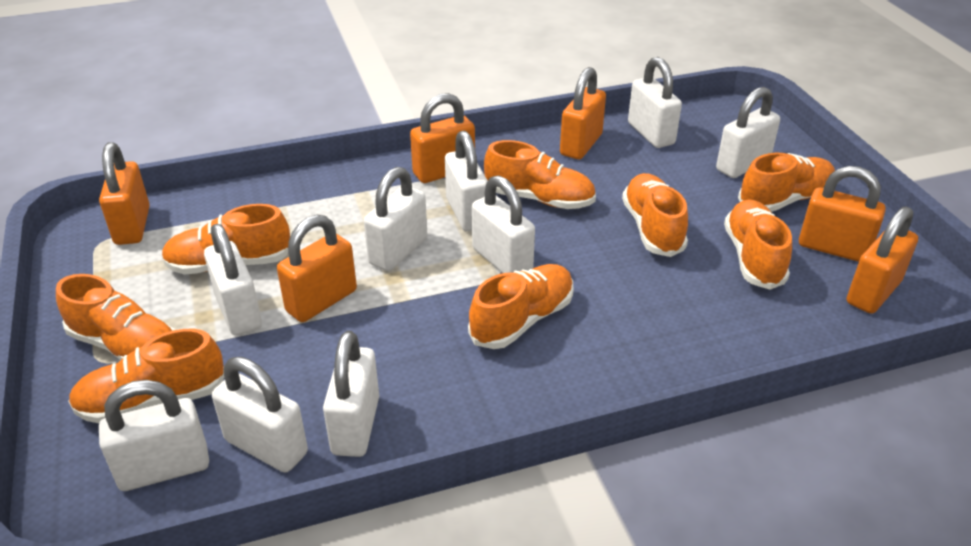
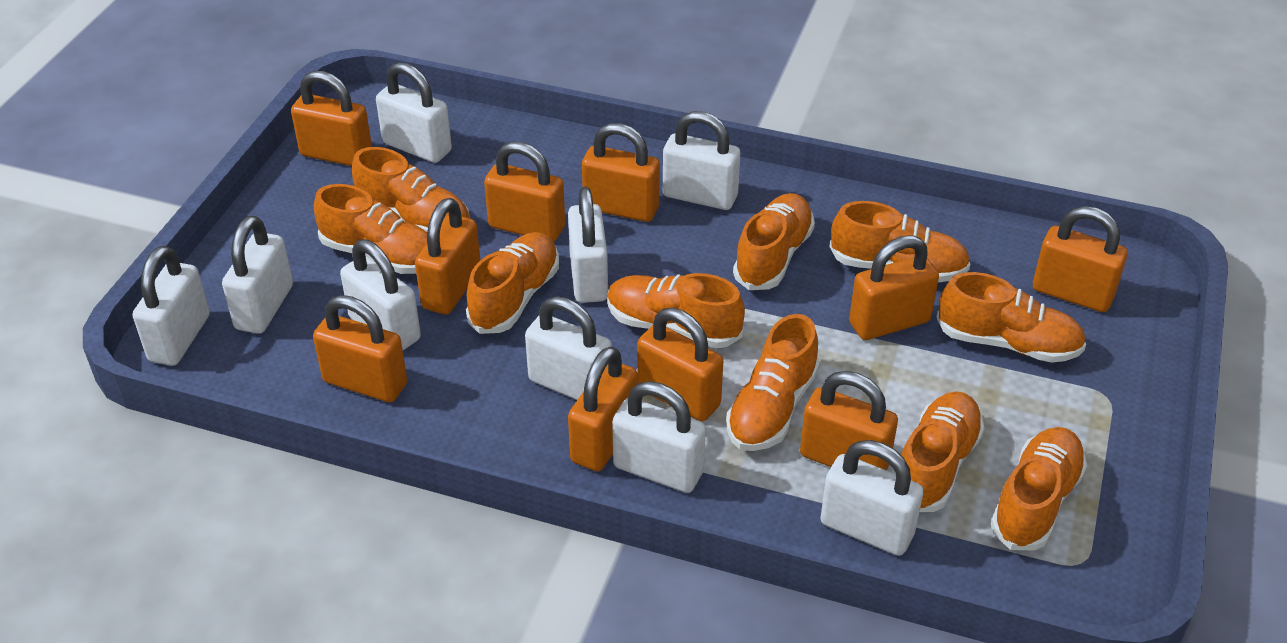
orange padlock: [99,142,150,245] [277,215,357,322] [410,93,475,183] [560,67,606,159] [799,166,885,262] [847,206,918,314] = 6 -> [291,71,372,166] [313,295,407,402] [415,198,480,314] [484,142,565,242] [568,346,638,471] [582,123,660,222] [637,308,723,422] [800,371,898,471] [849,235,939,340] [1033,206,1128,312] = 10
orange shoe: [56,274,175,360] [68,329,224,423] [161,204,290,275] [468,264,574,349] [484,140,596,209] [622,173,688,257] [724,199,792,290] [738,153,835,212] = 8 -> [314,184,427,274] [352,147,470,232] [466,232,559,334] [607,273,745,349] [726,314,820,451] [733,193,815,290] [829,201,970,282] [901,391,984,512] [936,272,1086,363] [991,427,1087,551] = 10

